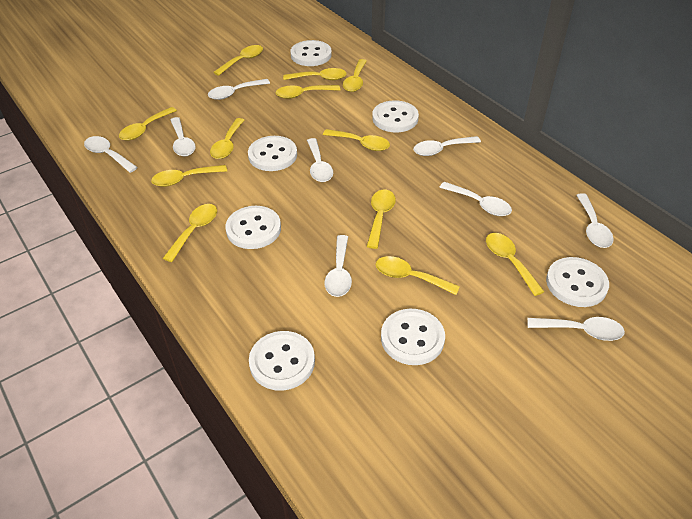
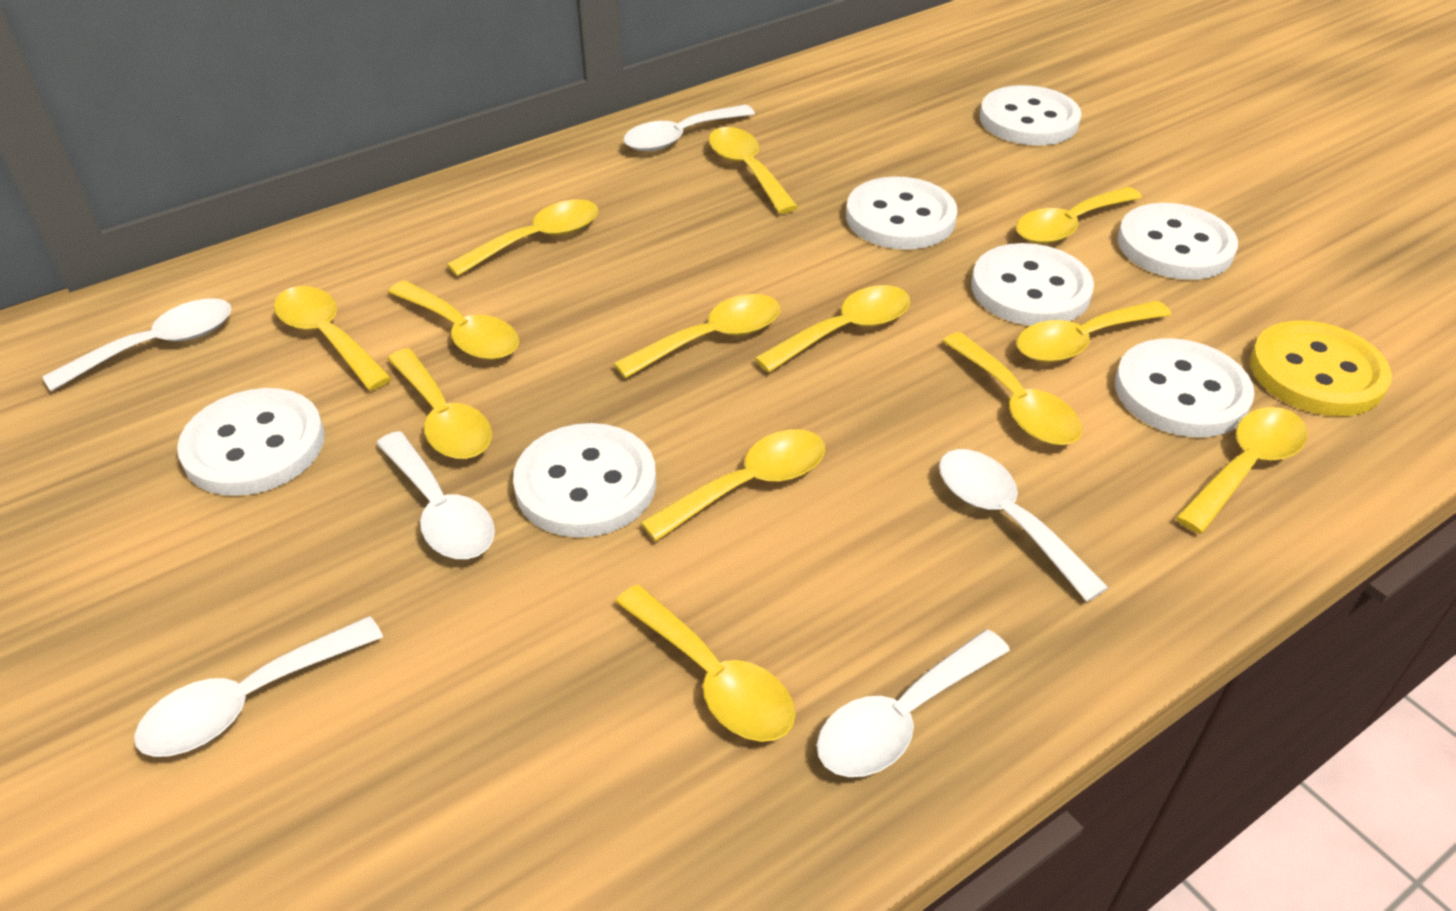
white spoon: [84,136,138,173] [171,117,196,157] [208,79,270,100] [307,138,333,182] [324,235,352,297] [413,136,481,156] [439,182,512,216] [527,317,625,341] [576,193,614,248] = 9 -> [42,298,232,391] [134,616,383,757] [376,431,495,559] [623,105,755,151] [817,629,1010,777] [939,449,1109,602] = 6
yellow button: none = 0 -> [1250,321,1392,416] = 1
yellow spoon: [119,107,177,141] [151,165,227,187] [163,204,217,262] [210,118,245,159] [213,45,263,76] [276,85,340,99] [283,68,347,80] [323,129,390,151] [343,59,367,92] [367,190,396,249] [375,256,460,295] [486,233,544,296] = 12 -> [274,286,392,390] [387,348,492,459] [388,280,519,360] [447,199,598,276] [614,294,780,378] [615,584,796,742] [640,429,825,541] [708,127,798,214] [754,285,910,373] [942,332,1082,445] [1016,187,1142,244] [1017,301,1171,362] [1175,407,1308,534] = 13

